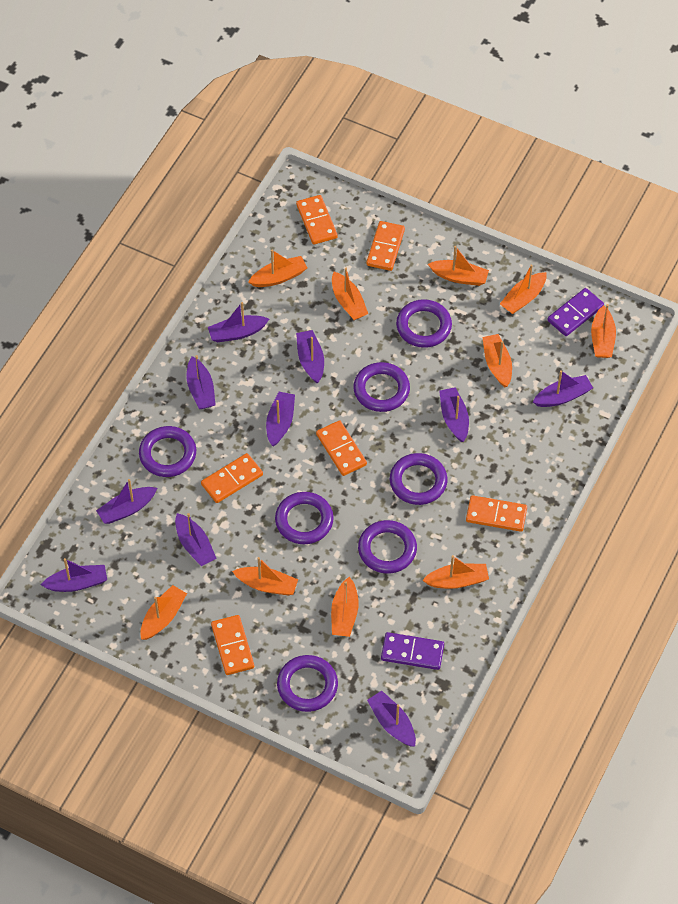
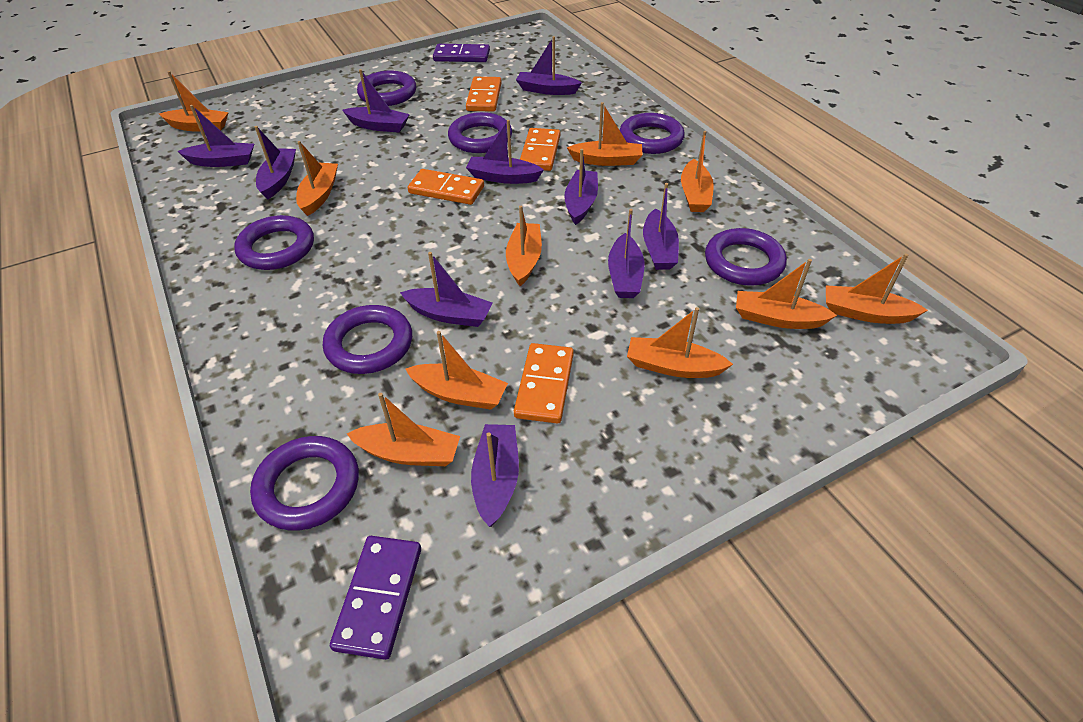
orange domino: [201,453,263,503] [211,615,254,675] [296,195,338,244] [316,420,367,476] [366,221,405,271] [466,495,527,532] = 6 -> [408,169,484,205] [466,77,502,112] [514,343,574,424] [520,128,560,171] = 4

